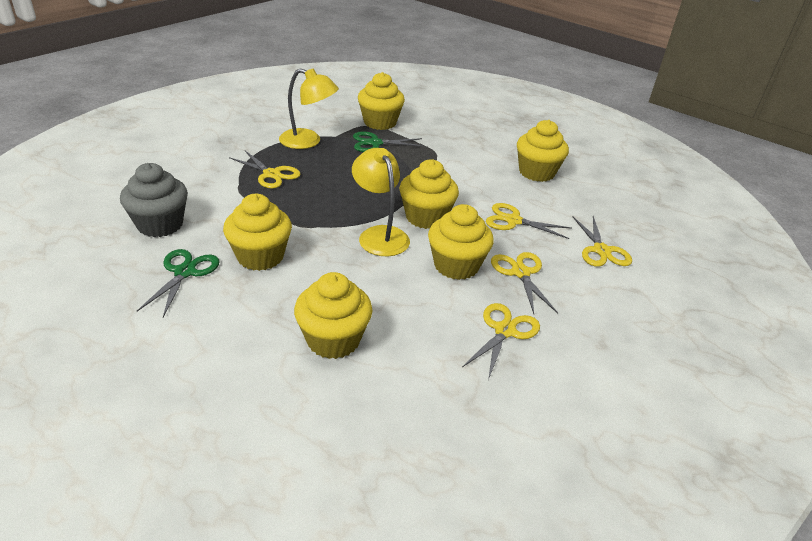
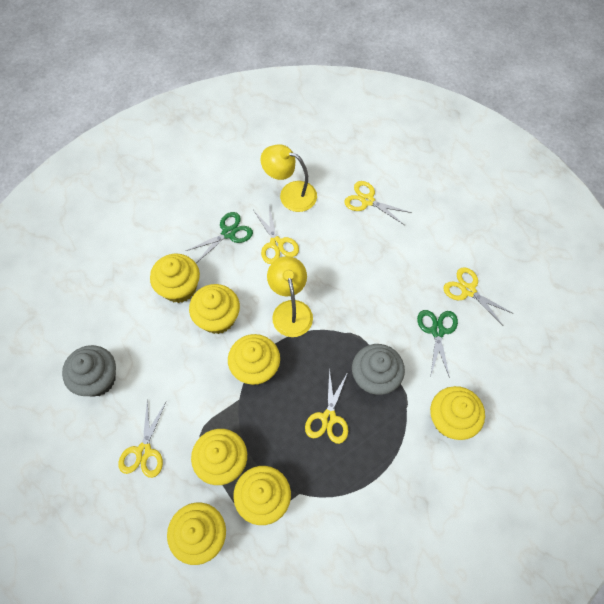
grey cupcake: [120,163,188,237] = 1 -> [62,345,116,397] [352,344,405,395] = 2
yellow cupcake: [223,194,292,271] [294,272,372,359] [358,72,405,130] [399,159,459,229] [428,204,494,280] [517,120,569,182] = 6 -> [150,254,200,303] [167,502,226,565] [189,284,240,334] [191,429,247,485] [228,334,280,385] [233,466,291,525] [430,386,485,440] = 7

